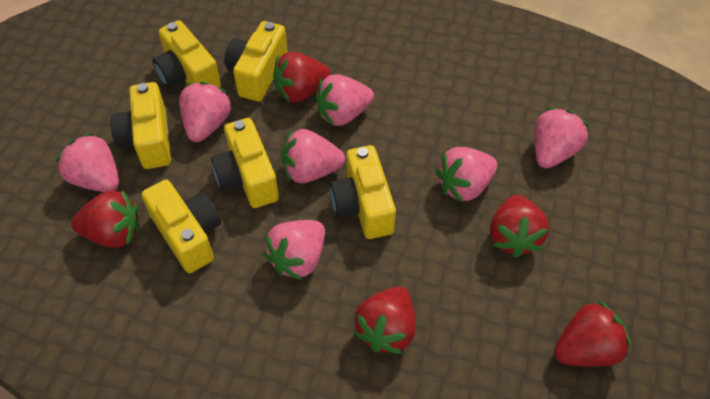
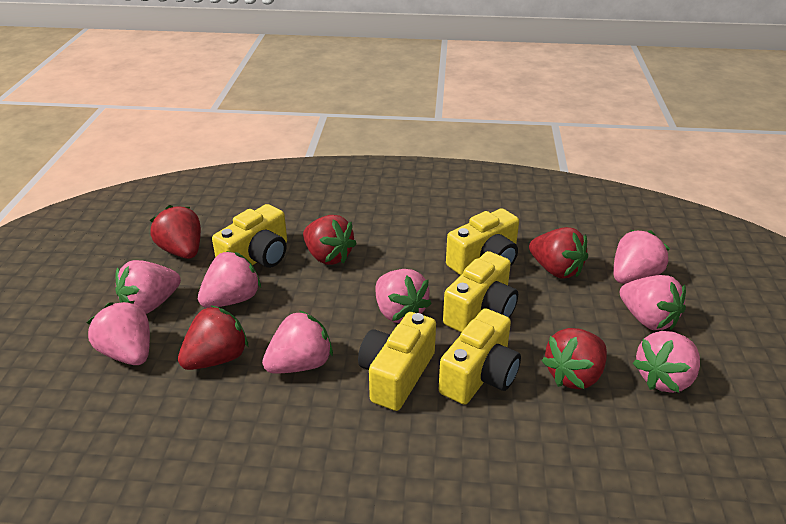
pink strawberry: [56,133,119,192] [179,81,231,142] [264,220,325,280] [282,129,345,183] [315,74,374,126] [436,147,497,203] [534,107,589,168] = 7 -> [87,301,150,365] [115,260,181,314] [198,251,261,308] [262,310,333,373] [376,269,432,323] [613,230,670,284] [620,275,686,330] [633,331,700,393] = 8
yellow camera: [110,82,171,169] [142,180,221,273] [153,20,221,88] [211,118,279,208] [225,21,288,102] [330,145,396,239] = 6 -> [212,204,287,268] [358,312,436,411] [439,308,521,405] [443,251,518,332] [446,208,519,275] = 5

